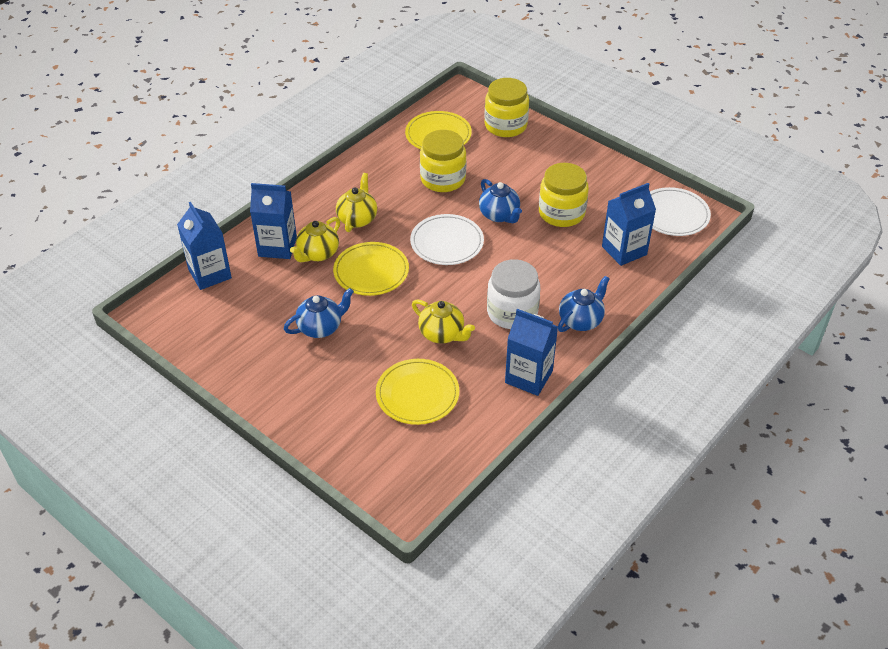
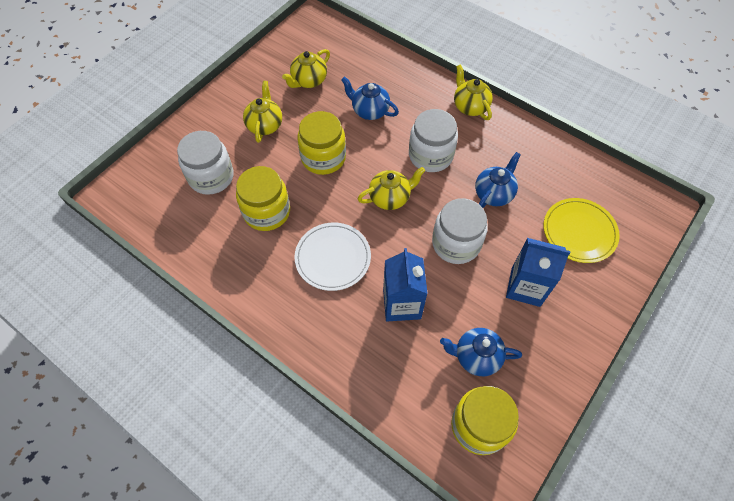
blue carton: [177,202,232,290] [250,183,297,259] [505,309,558,396] [602,183,656,266] = 4 -> [383,248,428,321] [506,238,570,307] = 2
white jar: [487,259,540,329] = 1 -> [177,131,234,195] [409,109,458,172] [432,198,488,264] = 3
white plate: [410,214,484,265] [650,187,711,236] = 2 -> [294,223,371,291] = 1
yellow plate: [333,242,409,296] [376,359,459,425] [405,111,472,149] = 3 -> [543,198,620,263] = 1
yellow teapot: [290,217,340,262] [336,173,377,232] [412,299,475,344] = 3 -> [243,81,282,143] [282,49,330,88] [358,167,425,210] [454,64,493,120] = 4

